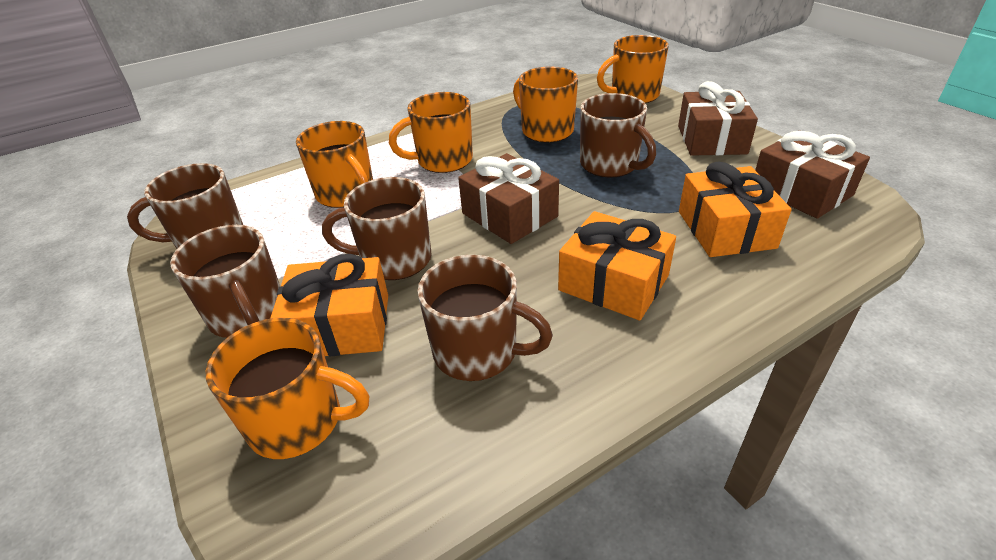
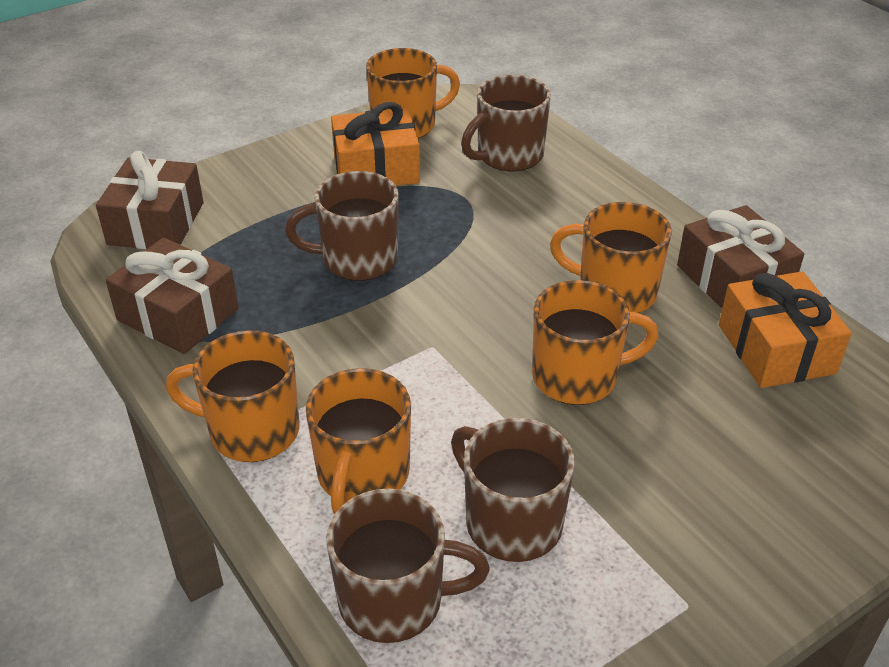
brown mug: [127,163,243,249] [170,225,280,338] [322,177,432,280] [417,255,553,381] [580,93,656,177] = 5 -> [285,171,399,281] [327,488,490,643] [451,418,575,562] [461,75,551,171] = 4
orange gift: [270,254,388,356] [558,211,676,321] [679,161,792,257] = 3 -> [331,102,420,186] [719,271,852,388] = 2

